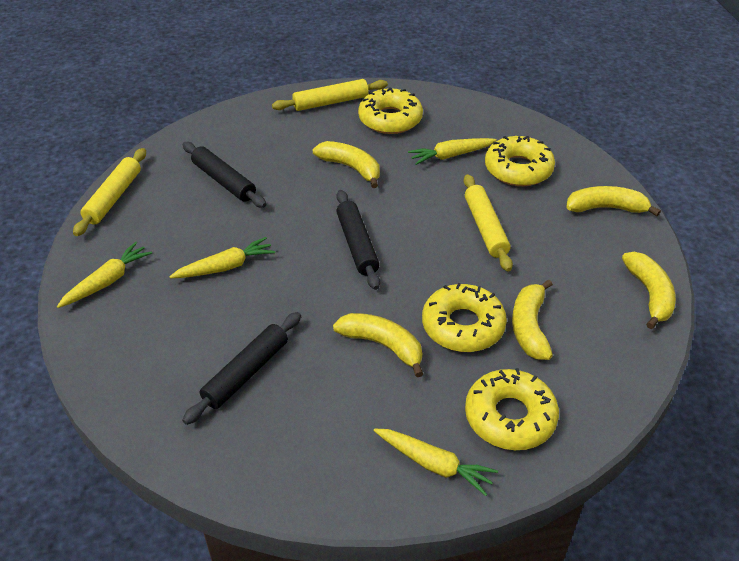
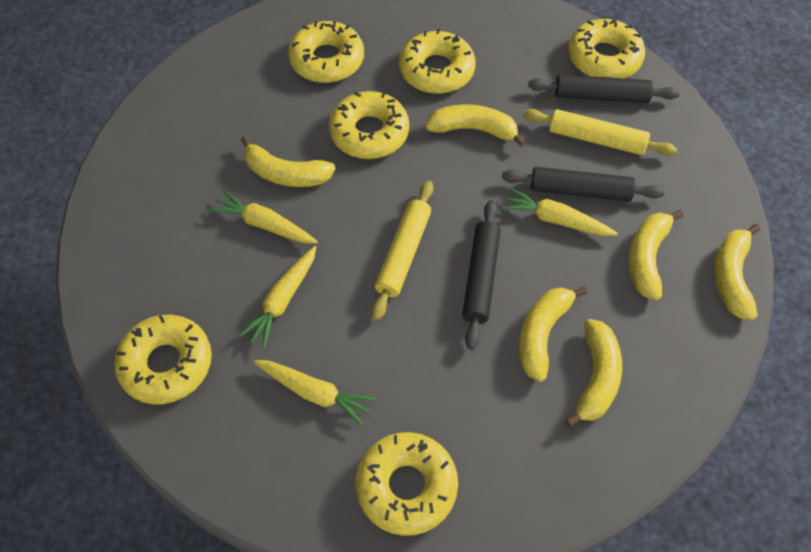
yellow banana: [312,141,380,188] [333,313,423,377] [512,280,553,360] [567,186,661,216] [622,252,676,329] = 5 -> [241,136,336,187] [425,104,526,147] [519,287,587,382] [565,319,622,427] [628,210,684,300] [714,224,760,320] = 6
yellow donut: [358,87,423,134] [422,283,507,352] [465,368,559,450] [485,136,555,186] = 4 -> [114,315,212,404] [288,21,364,83] [329,91,409,159] [356,432,458,536] [399,29,476,94] [568,19,645,78] = 6
yellow rolling pin: [73,148,146,236] [272,79,388,111] [464,174,513,272] = 3 -> [372,181,433,320] [523,109,677,156] = 2

